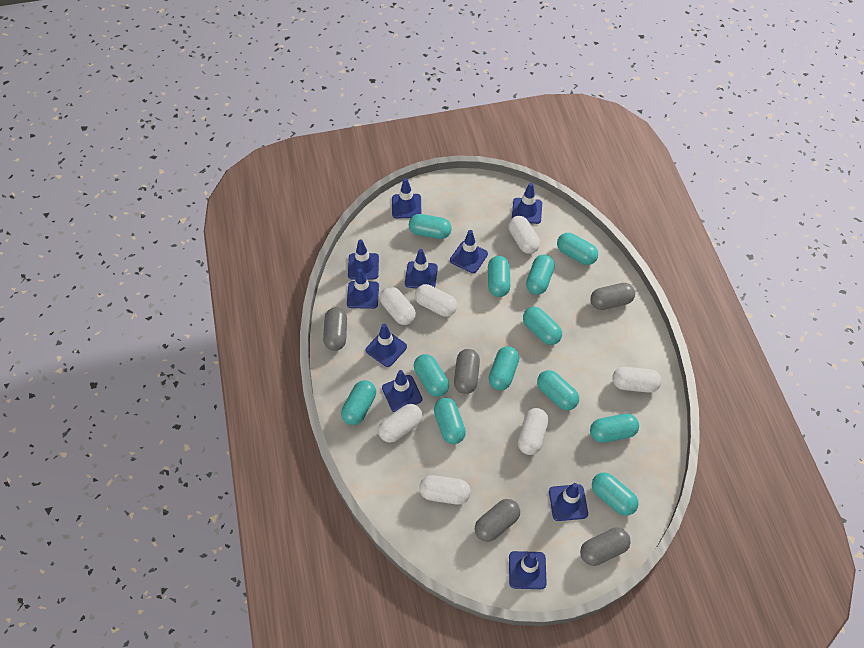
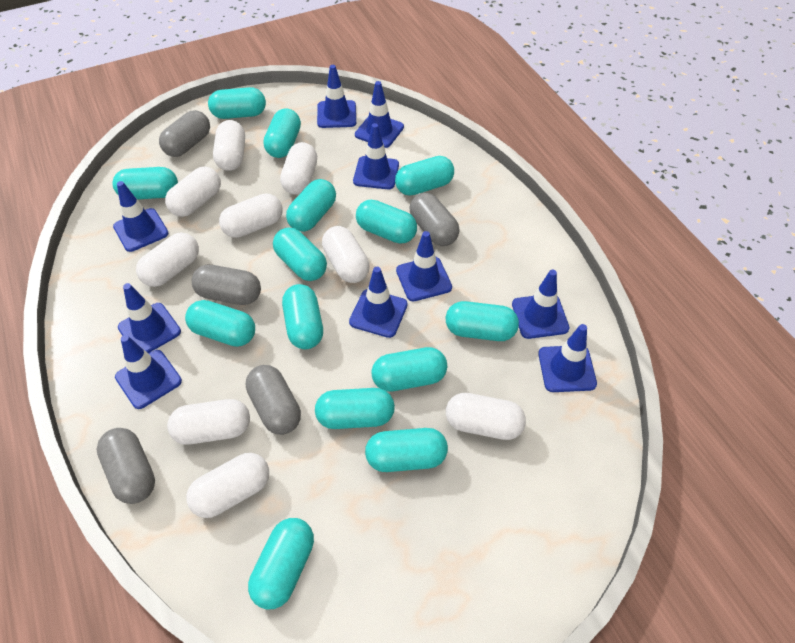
turquoise capsule: [341,380,376,425] [409,214,452,239] [414,354,449,397] [434,398,466,444] [488,256,510,297] [489,346,519,390] [523,307,562,345] [526,255,555,295] [537,370,579,410] [557,233,598,265] [590,414,639,443] [592,472,639,516] = 12 -> [112,167,178,200] [185,300,255,347] [208,87,266,119] [248,518,314,610] [263,108,301,158] [273,227,327,281] [282,284,323,349] [286,179,336,232] [315,388,395,429] [356,200,417,244] [365,428,448,472] [372,347,447,392] [395,156,454,196] [446,301,519,341] = 14
white capsule: [378,404,423,443] [380,287,416,325] [415,284,457,317] [419,475,471,505] [508,216,540,254] [518,408,548,455] [613,367,662,393] = 7 -> [136,232,199,287] [165,167,221,217] [167,399,250,445] [186,453,269,518] [213,120,245,171] [219,193,283,238] [280,142,317,195] [322,226,370,283] [446,393,526,440] = 9

